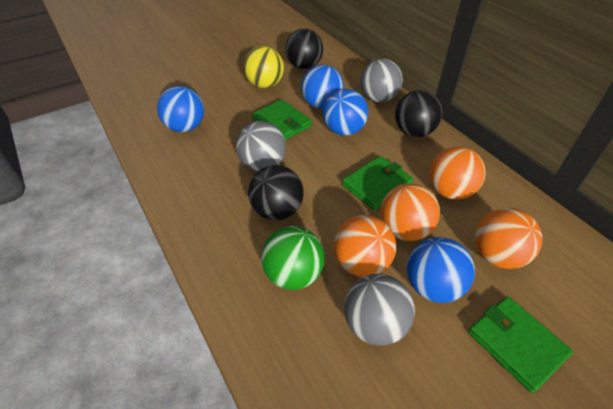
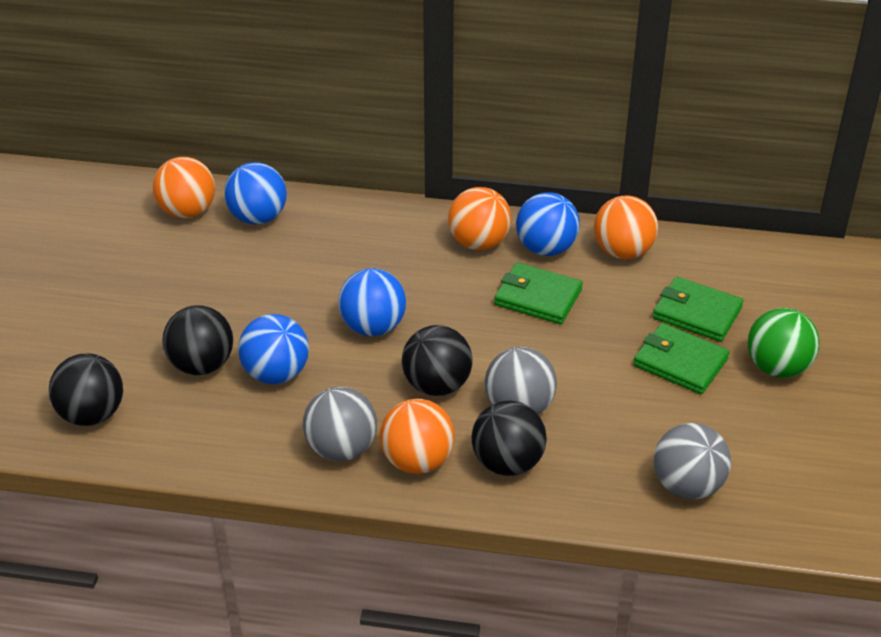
black ball: [248,165,304,220] [285,29,323,69] [395,90,442,137] = 3 -> [49,353,123,426] [162,305,233,375] [402,325,473,396] [472,401,547,476] = 4
yellow ball: [244,46,284,88] = 1 -> none = 0

